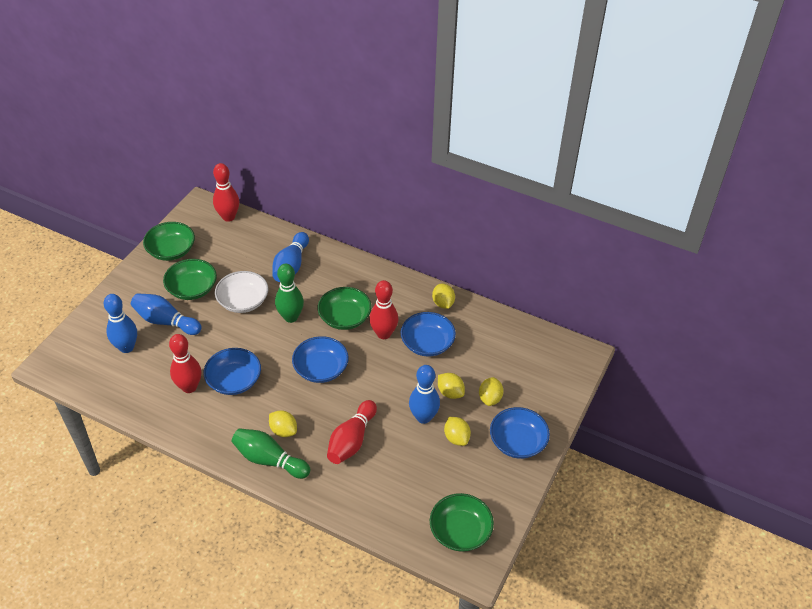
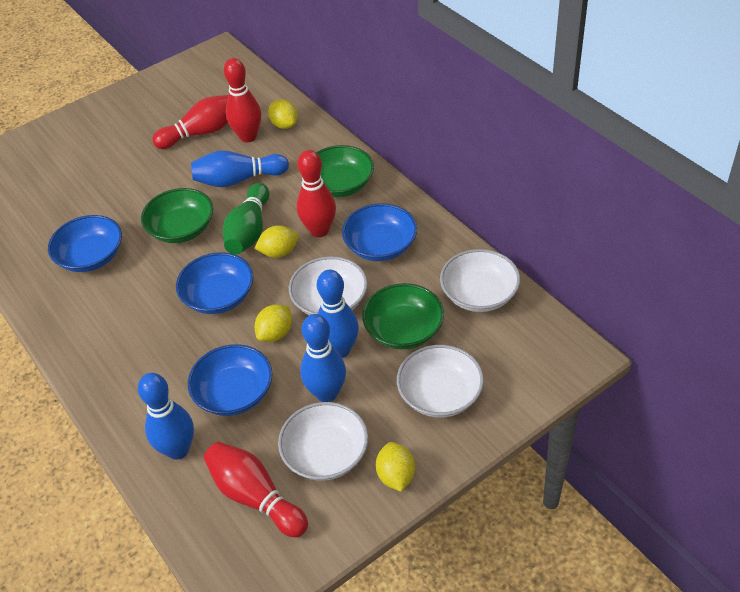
green bowl: [143,222,195,261] [163,259,217,300] [318,287,372,330] [430,493,494,552] = 4 -> [141,188,213,243] [316,145,374,197] [362,283,444,349] = 3
green bowling pin: [231,428,310,479] [275,264,304,323] = 2 -> [223,183,269,255] = 1
white bowl: [215,271,268,313] = 1 -> [278,402,368,481] [289,256,368,315] [397,345,484,418] [440,249,520,312] = 4
yellow lemon: [269,410,297,437] [432,284,455,309] [438,373,465,399] [444,417,471,446] [479,377,504,406] = 5 -> [254,225,299,258] [255,304,292,342] [268,99,298,129] [376,442,415,492] = 4

